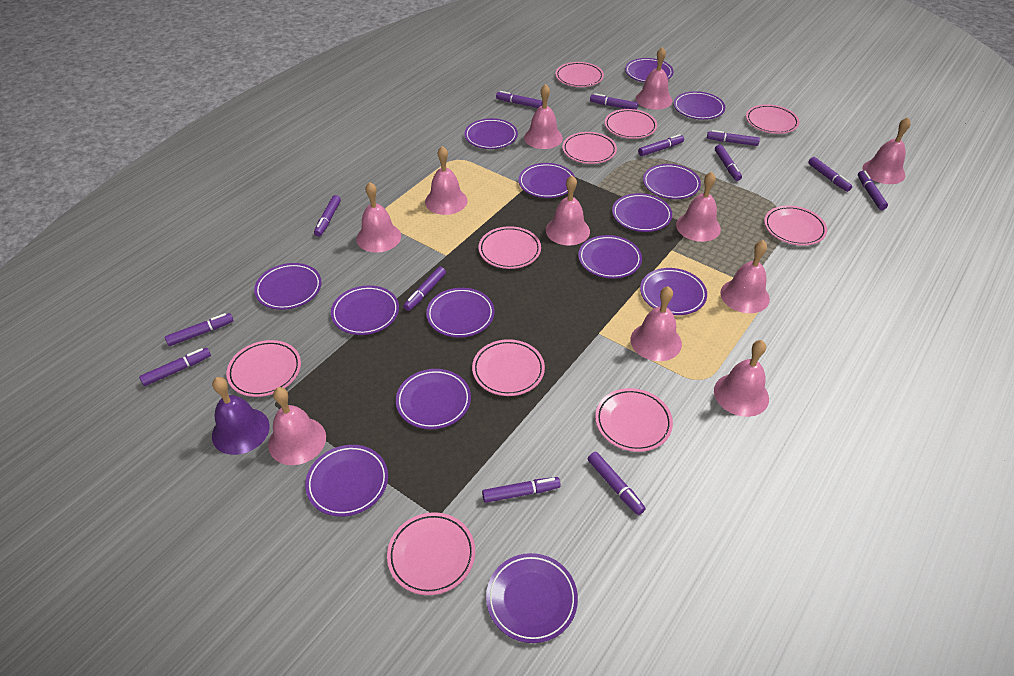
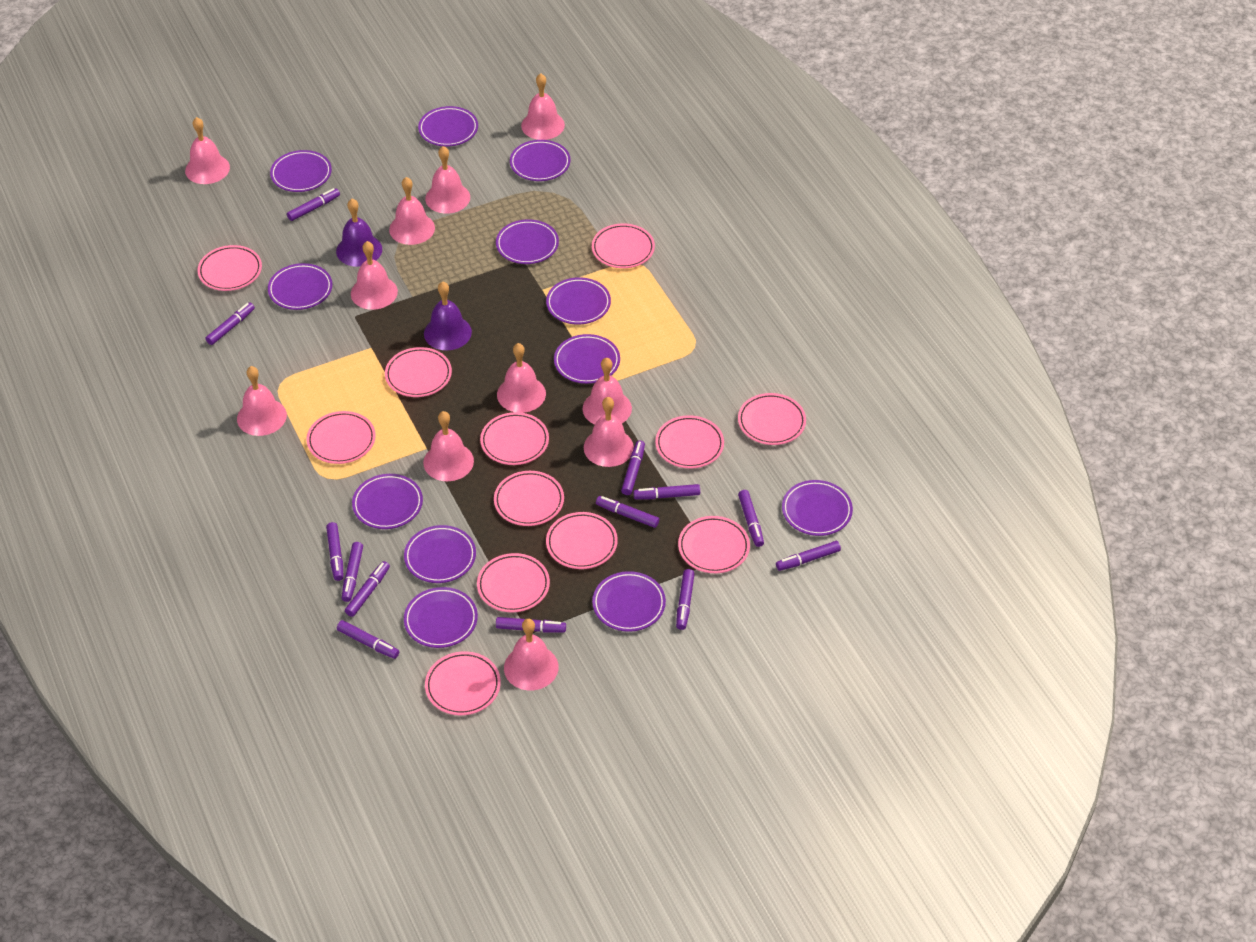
pink plate: [226,340,301,397] [387,512,475,595] [472,339,545,396] [479,226,541,269] [555,62,604,87] [562,132,617,164] [595,388,673,452] [605,109,657,139] [746,104,799,134] [764,206,827,246] = 10 -> [197,245,262,291] [307,411,376,464] [385,347,452,397] [425,651,501,715] [477,553,550,612] [480,412,549,465] [494,471,564,526] [546,512,618,569] [592,224,655,268] [655,415,724,469] [678,516,750,573] [738,393,806,445] = 12
purple bell: [212,377,270,455] = 1 -> [336,199,382,267] [424,282,472,350] = 2
purple plate: [254,263,322,310] [305,445,388,517] [331,285,399,335] [396,369,471,429] [426,288,494,337] [465,118,518,149] [486,553,578,643] [518,163,575,198] [578,235,642,279] [612,193,672,232] [625,58,674,82] [640,268,707,315] [643,164,701,199] [674,91,725,120] = 14 -> [268,263,332,310] [270,150,332,192] [352,474,423,529] [404,525,476,583] [404,587,478,648] [418,106,478,147] [496,219,559,264] [510,140,571,181] [546,277,611,325] [554,334,620,384] [592,571,666,632] [782,480,853,536] = 12

